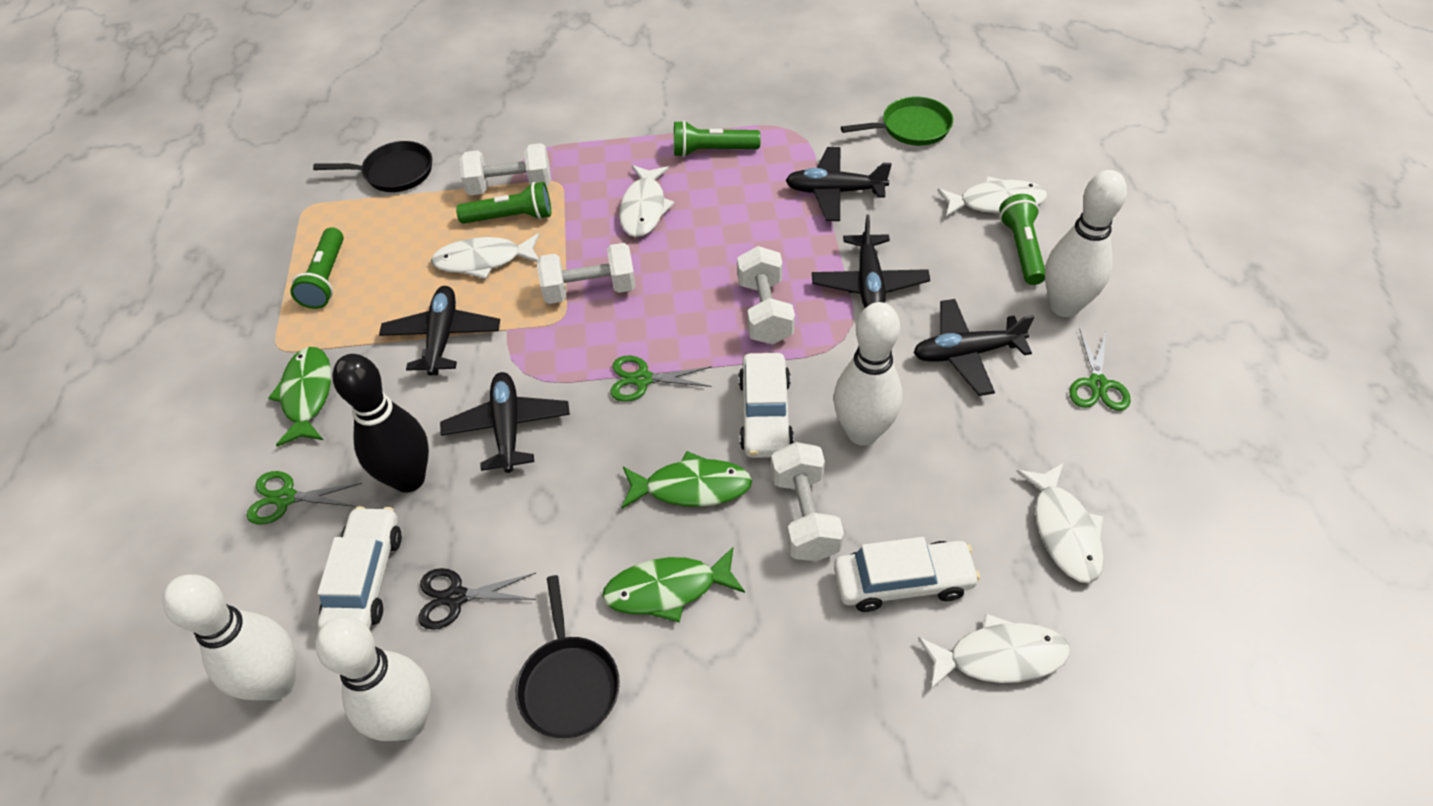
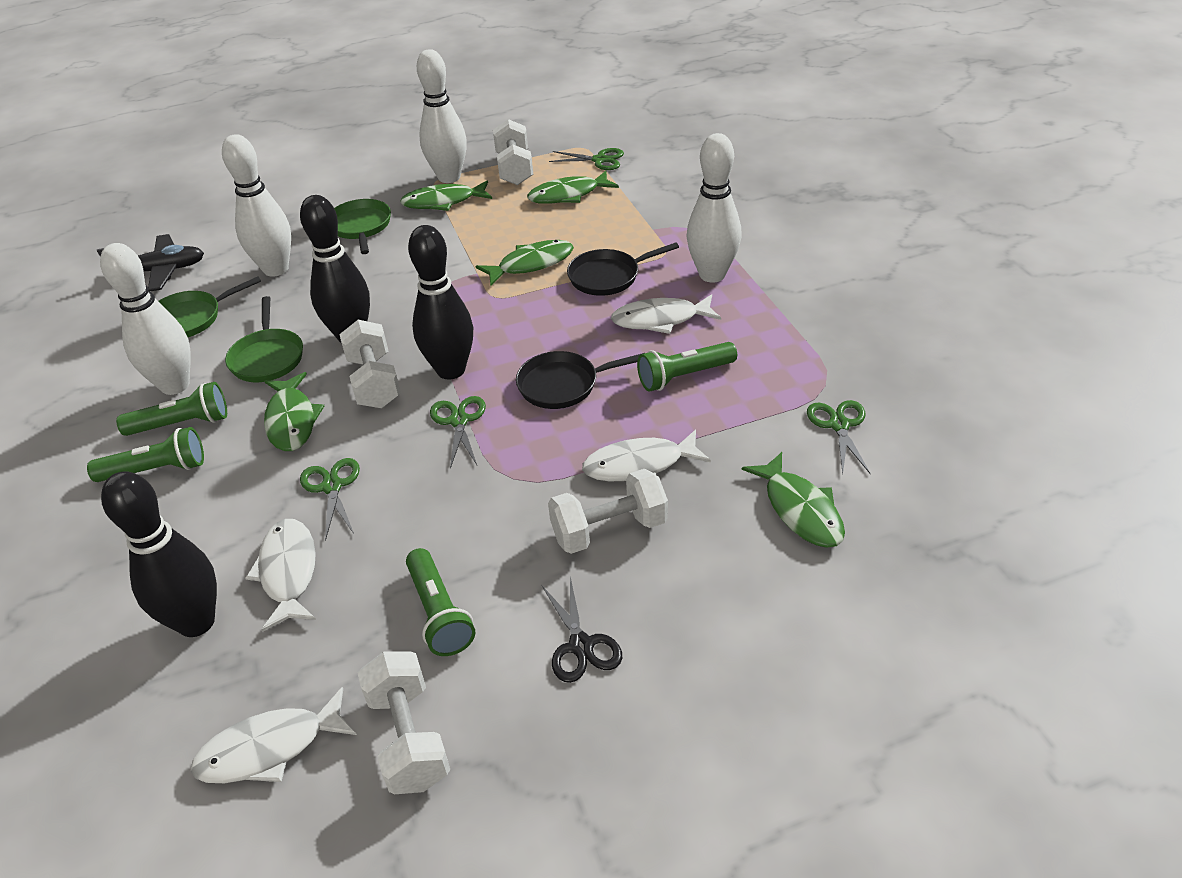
black bowling pin: [333,354,429,493] = 1 -> [101,471,217,637] [300,195,370,343] [408,225,473,380] = 3
black plane: [379,286,500,375] [440,372,570,473] [785,147,892,221] [812,214,930,308] [913,299,1034,396] = 5 -> [97,234,204,292] = 1
green fish: [268,347,331,447] [602,547,745,623] [622,451,752,509] = 3 -> [264,372,324,451] [400,181,492,211] [476,240,574,286] [527,171,619,204] [742,452,845,548] = 5
green pan: [841,96,953,146] = 1 -> [158,276,261,337] [225,296,303,382] [334,199,391,254] = 3
green scissors: [247,471,362,525] [610,356,712,402] [1069,329,1131,411] = 3 -> [300,458,360,541] [430,396,486,469] [549,148,624,170] [807,400,871,474] = 4
white car: [318,506,402,629] [739,353,794,458] [834,537,980,612] = 3 -> none = 0
white fish: [431,233,539,279] [619,165,675,237] [918,614,1070,690] [937,176,1047,217] [1016,463,1104,583] = 5 -> [191,687,357,783] [245,519,316,632] [582,429,711,481] [611,294,721,334] = 4

